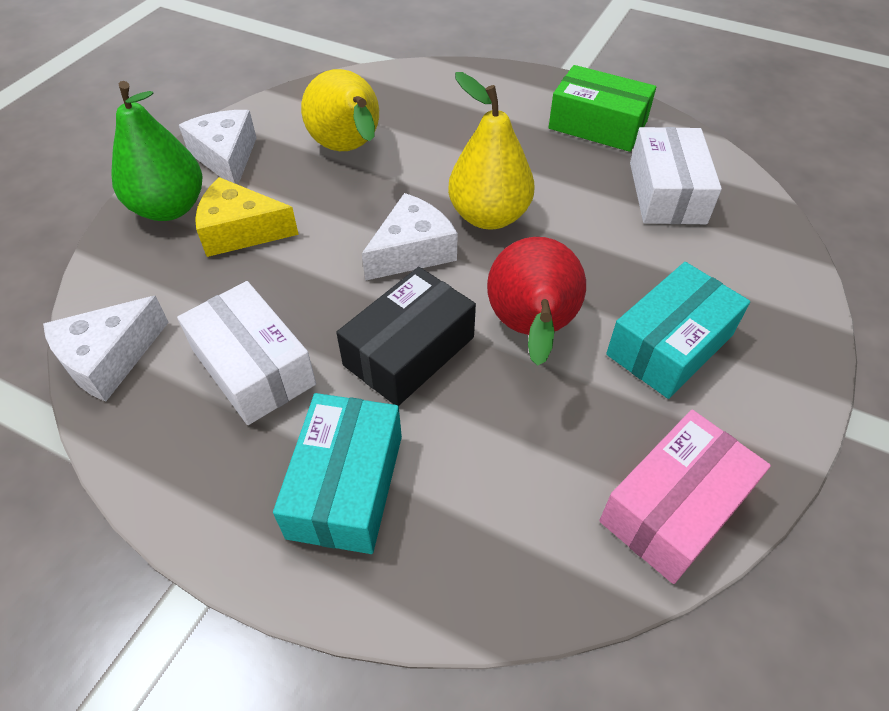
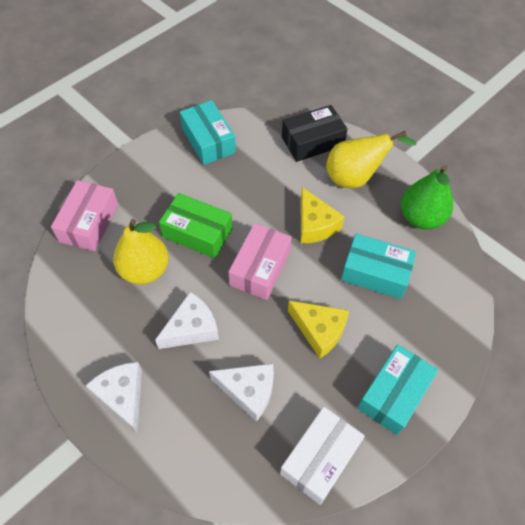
pink box: [599,410,771,584] = 1 -> [51,180,118,251] [229,223,292,300] = 2
red pear: [487,237,586,366] = 1 -> none = 0
turquoise box: [273,393,402,554] [606,262,750,399] = 2 -> [180,100,236,165] [341,234,416,299] [358,344,438,435] = 3
white box: [177,281,316,425] [630,127,722,224] = 2 -> [280,407,365,505] = 1
yellow cheese: [195,177,299,257] = 1 -> [288,301,349,359] [301,187,345,244] = 2

